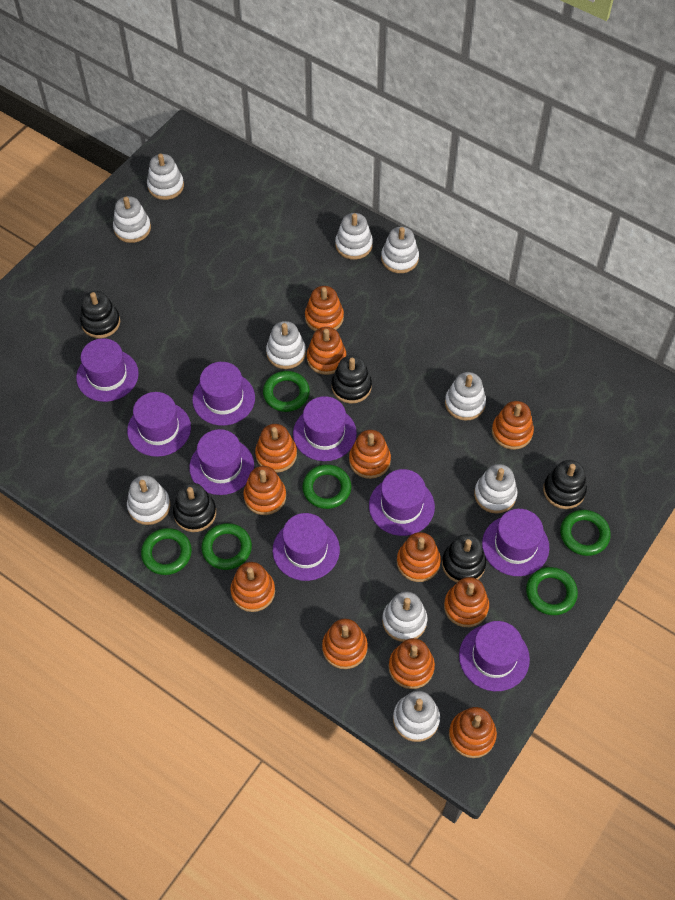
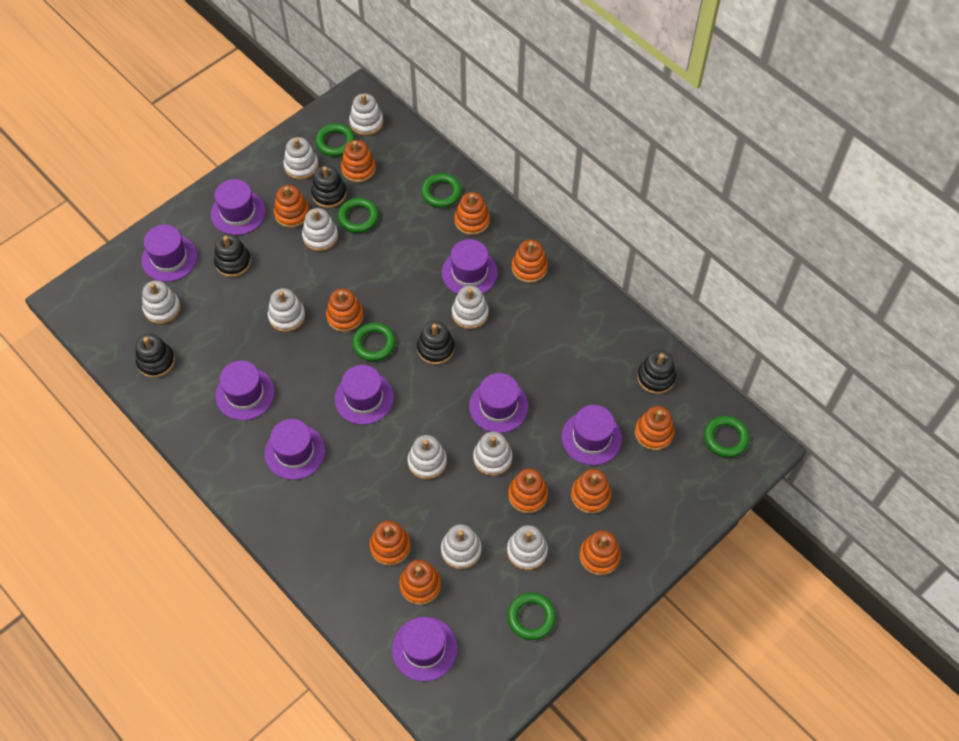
orange stacking toy: [230,562,275,612] [243,466,286,515] [255,424,297,473] [305,286,344,331] [307,327,346,375] [322,619,368,669] [349,430,391,479] [389,638,435,689] [397,532,441,582] [444,577,489,627] [449,707,497,758] [492,401,534,450] = 12 -> [274,185,309,228] [326,288,363,332] [341,140,376,183] [370,521,411,566] [399,560,441,605] [454,192,490,235] [508,468,548,513] [512,240,548,283] [571,469,611,514] [579,530,621,576] [635,406,674,450] = 11

